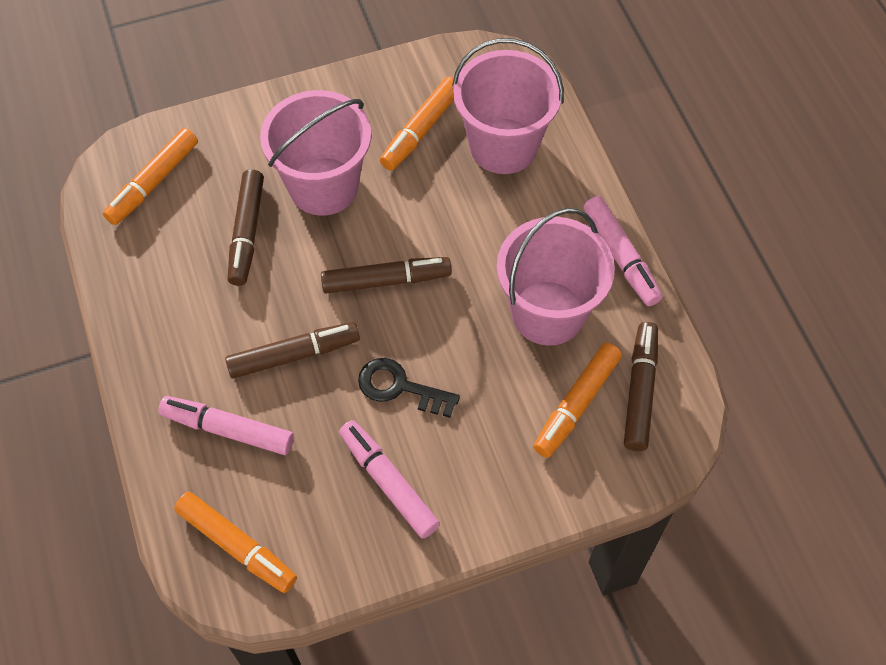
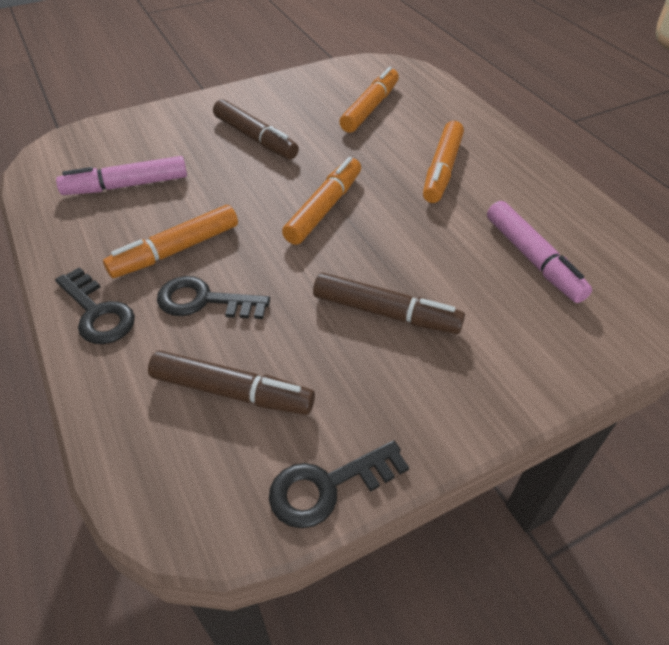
black key: [358,358,460,418] = 1 -> [55,267,135,344] [157,276,270,319] [269,440,409,528] = 3
brown marker: [225,322,360,379] [227,169,264,286] [321,257,452,293] [624,322,658,451] = 4 -> [148,350,315,415] [213,99,299,160] [313,272,465,334] = 3
pink bucket: [260,90,371,216] [452,38,564,174] [497,208,615,346] = 3 -> none = 0
pink marker: [158,396,294,455] [339,420,440,538] [583,196,662,306] = 3 -> [56,156,187,195] [487,201,592,303] = 2

